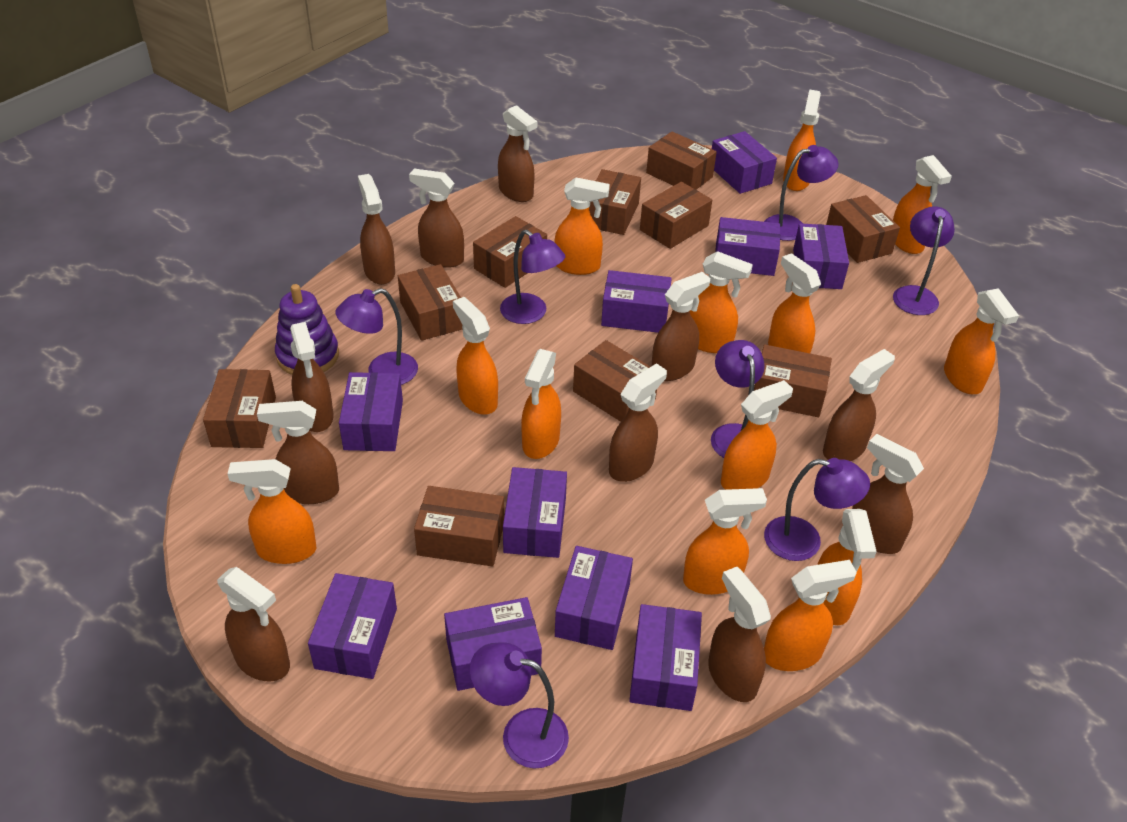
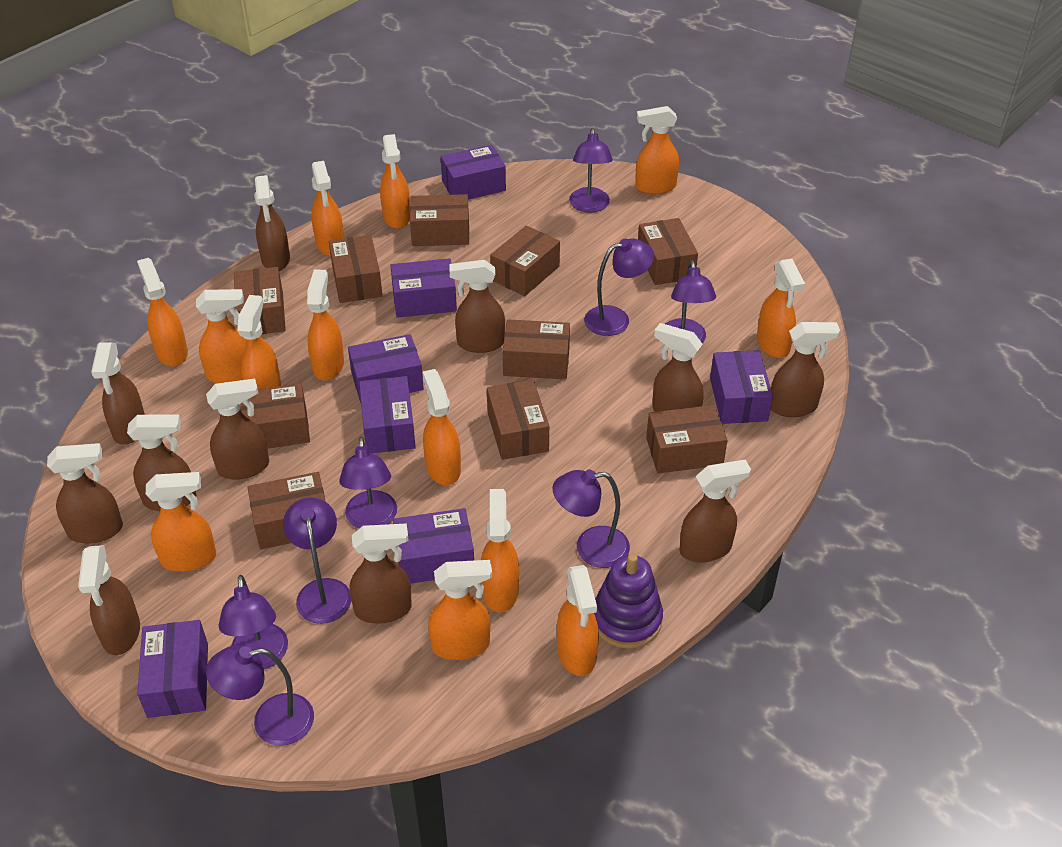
purple box: [308,573,397,679] [339,372,403,451] [444,597,542,691] [503,467,567,558] [555,546,633,650] [601,270,672,333] [629,604,702,711] [712,131,777,194] [715,217,780,276] [793,223,849,289] = 10 -> [137,620,208,718] [348,334,424,403] [359,376,416,453] [390,258,457,318] [393,508,474,584] [441,145,506,199] [710,350,773,424] = 7
purple lamp: [336,288,418,385] [470,642,569,768] [500,230,565,324] [711,340,765,458] [764,145,838,241] [764,458,870,561] [893,207,955,315] = 7 -> [206,645,314,746] [218,575,288,669] [283,497,351,624] [339,437,397,529] [552,469,630,568] [569,128,613,213] [584,239,654,336] [665,260,716,343] = 8

